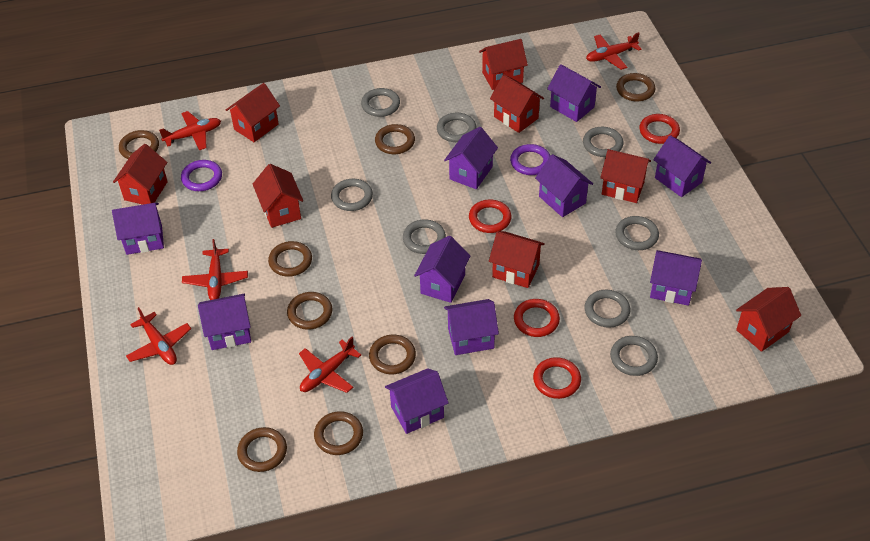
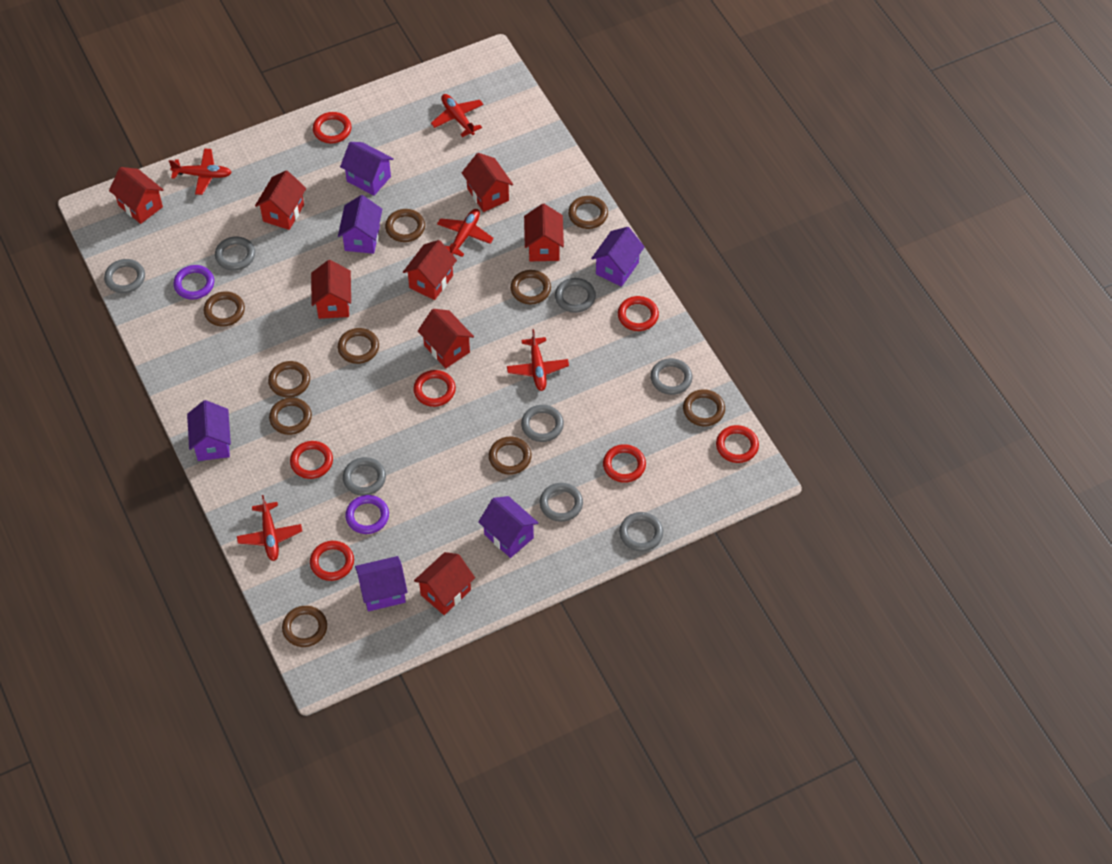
brown ring: [119,130,159,159] [237,427,287,472] [268,241,312,277] [287,292,332,330] [314,411,363,455] [369,335,416,374] [375,124,415,154] [616,73,655,101] = 8 -> [203,291,245,327] [268,361,310,397] [269,398,312,435] [282,606,327,647] [338,328,379,364] [385,209,425,242] [489,437,532,475] [510,270,551,304] [568,196,608,229] [683,389,725,427] = 10
purple house: [112,203,164,255] [198,294,251,350] [385,368,449,434] [414,236,470,303] [444,127,498,189] [444,299,499,355] [535,154,593,217] [547,64,601,122] [650,250,702,306] [653,135,711,197] = 10 -> [187,400,231,461] [338,195,383,254] [340,142,394,196] [355,556,408,611] [478,496,538,558] [591,227,645,287] = 6
red ring: [469,199,511,233] [514,299,560,337] [533,357,581,399] [639,114,680,144] = 4 -> [290,441,333,479] [310,541,354,581] [313,112,351,144] [413,370,456,407] [603,444,646,483] [618,296,659,331] [716,425,759,463] = 7

